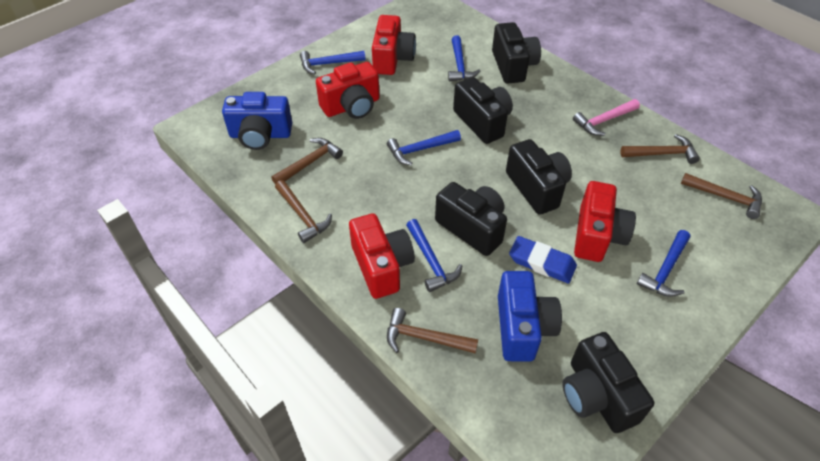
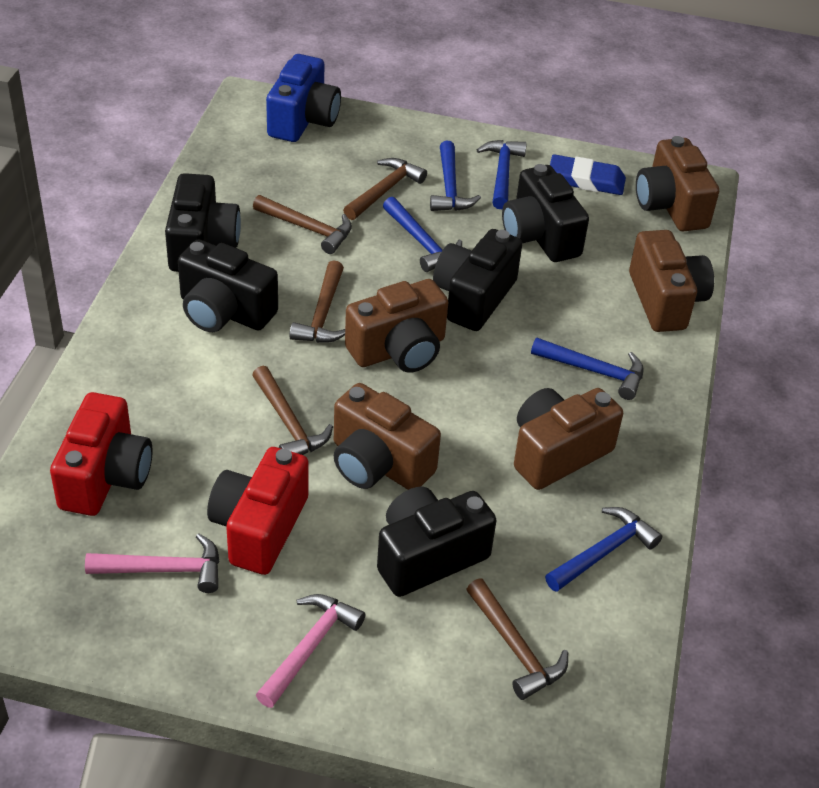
blue camera: [222,92,292,150] [498,271,562,362] = 2 -> [266,54,341,142] = 1
brown camera: none = 0 -> [334,383,441,490] [345,279,448,373] [514,388,623,490] [629,230,714,332] [636,136,719,231] = 5
pink hammer: [573,99,640,136] = 1 -> [85,533,220,593] [256,594,366,708] = 2
red camera: [316,62,380,119] [349,213,415,299] [372,15,416,75] [574,181,636,262] = 4 -> [50,392,153,516] [207,447,309,575] = 2

